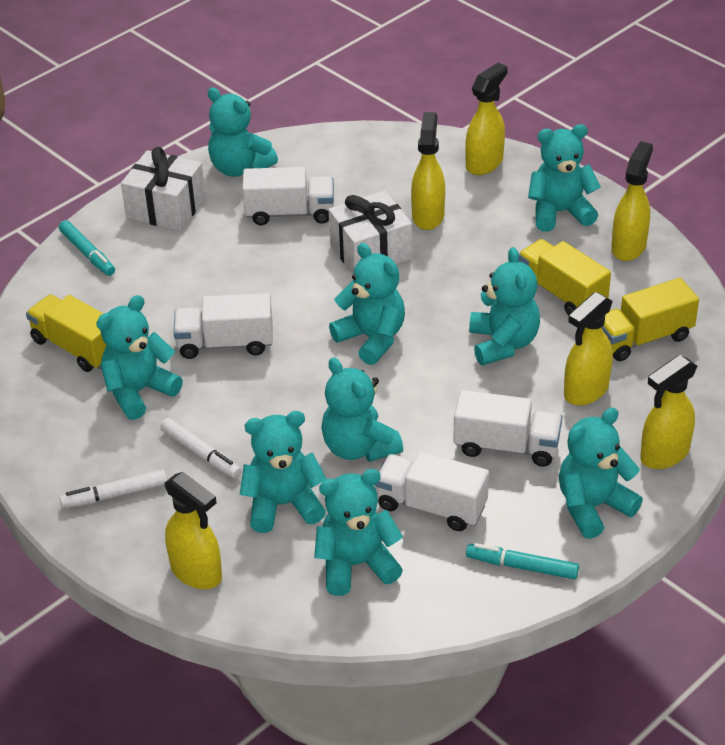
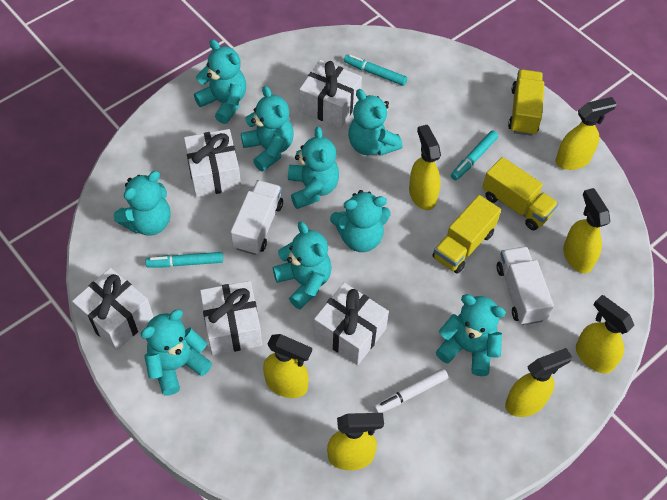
turquoise marker: [59,220,115,276] [466,543,579,579] = 2 -> [145,252,223,267] [344,55,407,86] [451,130,498,180] = 3
white gift: [121,147,206,231] [329,191,412,274] = 2 -> [72,268,154,351] [184,129,241,197] [200,281,262,355] [299,60,362,128] [314,283,389,365] = 5
white marker: [60,469,167,509] [160,418,242,479] = 2 -> [374,368,448,413] = 1
white truck: [174,293,273,359] [242,167,334,225] [375,451,489,531] [453,390,562,467] = 4 -> [230,180,283,255] [497,246,554,325] = 2
yellow spray bottle: [165,472,222,589] [411,112,445,230] [465,63,508,175] [564,292,613,405] [611,141,653,261] [640,355,697,469] = 6 -> [263,334,312,398] [327,413,384,470] [409,125,441,210] [505,348,572,417] [556,97,617,170] [563,188,610,273] [576,295,634,373] = 7

